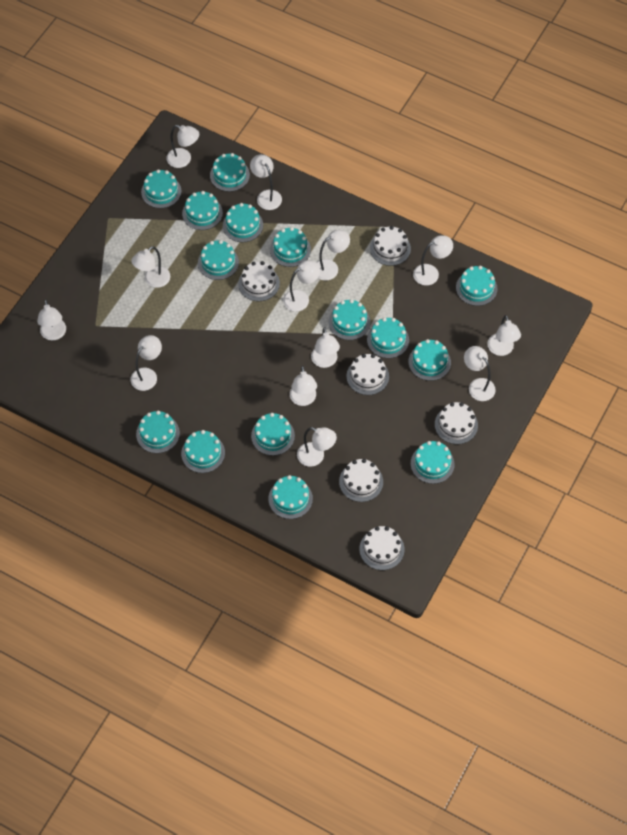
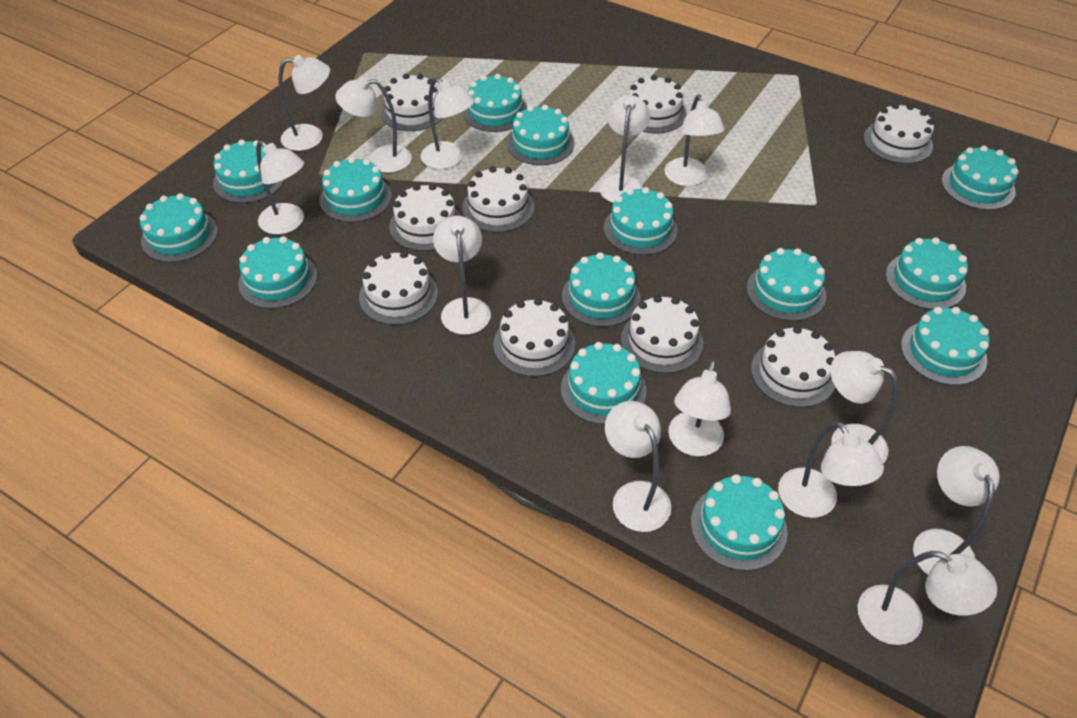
turquoise cake: [136,411,180,453] [141,169,182,208] [181,430,225,473] [182,191,223,230] [198,240,239,280] [210,153,250,192] [223,203,263,242] [251,413,295,456] [268,475,313,519] [270,227,311,267] [329,299,370,340] [367,317,409,358] [408,339,451,381] [411,441,455,484] [456,266,497,306] = 15 -> [140,193,218,262] [213,139,284,203] [238,236,317,309] [320,157,392,222] [463,74,527,132] [507,105,575,165] [561,342,646,425] [562,252,641,327] [604,187,678,255] [691,474,787,571] [747,248,826,321] [886,237,968,310] [901,307,990,385] [942,146,1019,210] = 14
white cake: [238,261,280,301] [339,459,383,502] [346,354,389,395] [359,526,405,570] [370,226,411,266] [435,402,478,444] = 6 -> [359,251,438,325] [380,74,442,131] [389,184,461,251] [462,166,534,232] [493,298,576,377] [621,295,703,373] [629,75,687,133] [751,326,835,407] [864,103,934,164] = 9

